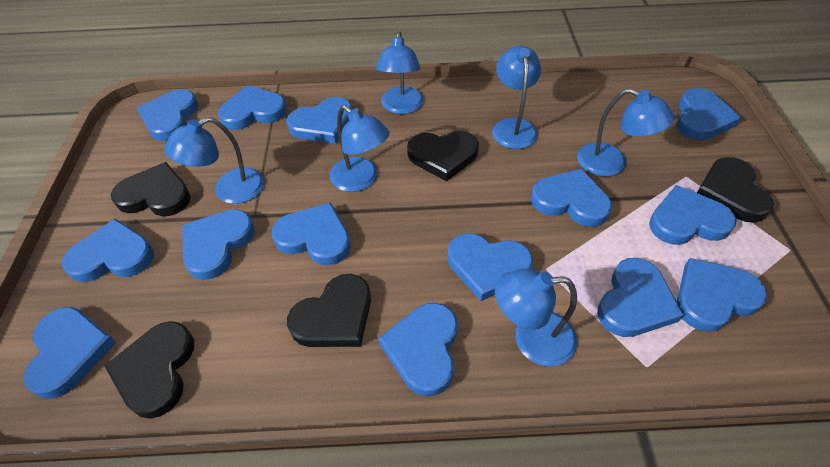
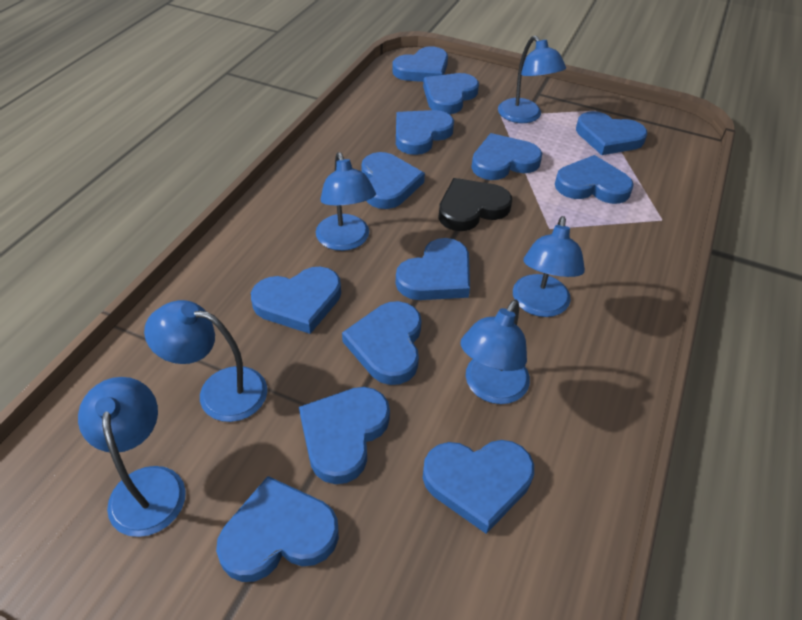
black heart: [105,321,194,419] [111,162,191,216] [287,274,371,347] [407,131,479,181] [697,157,774,223] = 5 -> [438,178,512,231] = 1
blue heart: [24,307,116,399] [62,219,154,282] [137,89,199,141] [182,209,255,280] [218,85,287,130] [272,202,351,265] [286,97,352,144] [379,303,458,396] [448,233,533,301] [531,169,612,227] [597,258,684,337] [649,185,737,245] [676,88,741,140] [677,258,768,332] = 14 -> [216,476,339,582] [251,267,341,334] [299,387,390,484] [342,301,422,385] [361,152,425,209] [392,47,448,82] [396,110,454,155] [396,238,470,300] [423,73,479,114] [423,440,534,534] [471,133,542,180] [555,155,634,204] [576,111,647,155] = 13

